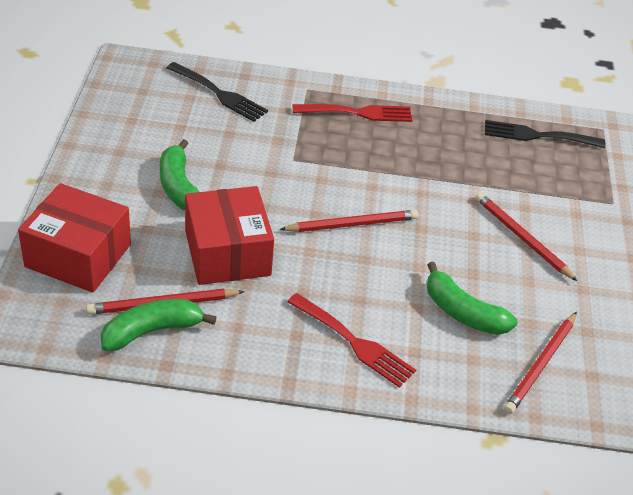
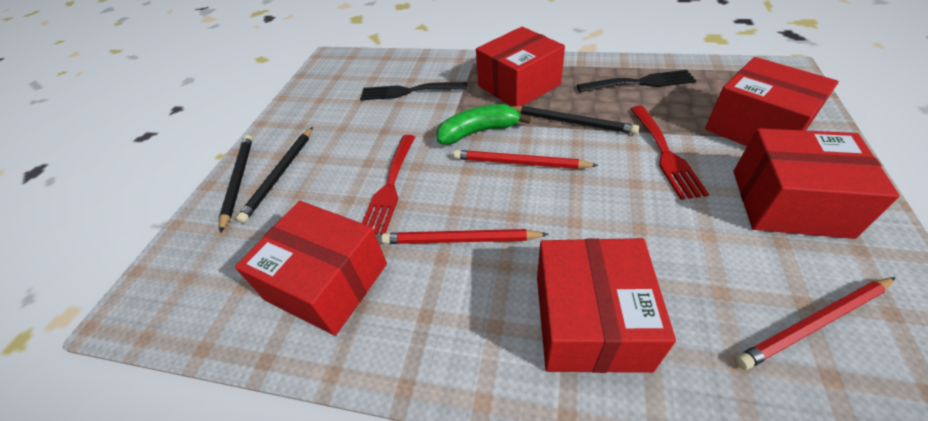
black pencil: none = 0 -> [219,135,253,233] [236,127,313,223] [511,106,639,134] = 3
green banana: [100,299,217,352] [160,139,199,210] [427,262,517,335] = 3 -> [436,104,531,145] = 1
red box: [18,183,131,293] [185,186,274,285] = 2 -> [235,201,387,336] [476,27,565,106] [537,238,676,373] [705,57,839,146] [733,128,900,239] = 5
red pencil: [86,289,245,315] [279,210,418,232] [475,192,578,282] [504,312,577,414] = 4 -> [381,229,549,244] [453,150,598,169] [735,277,896,370] = 3

